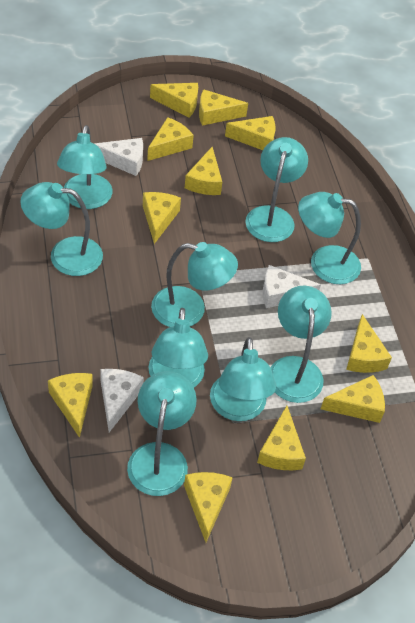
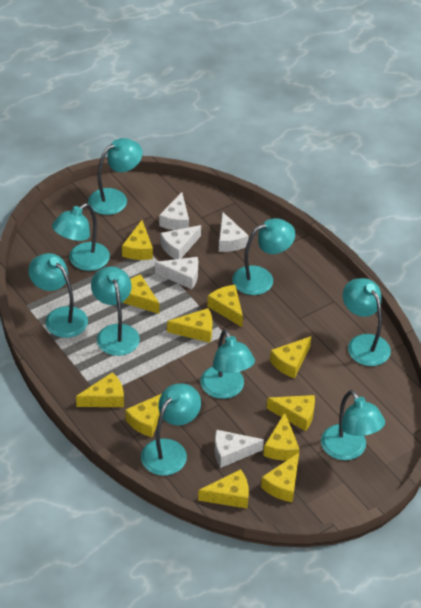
white cheese: [94,138,143,176] [100,369,144,432] [263,265,321,308] = 3 -> [155,257,198,289] [159,192,189,230] [160,225,201,259] [215,430,264,468] [219,212,249,252] = 5

